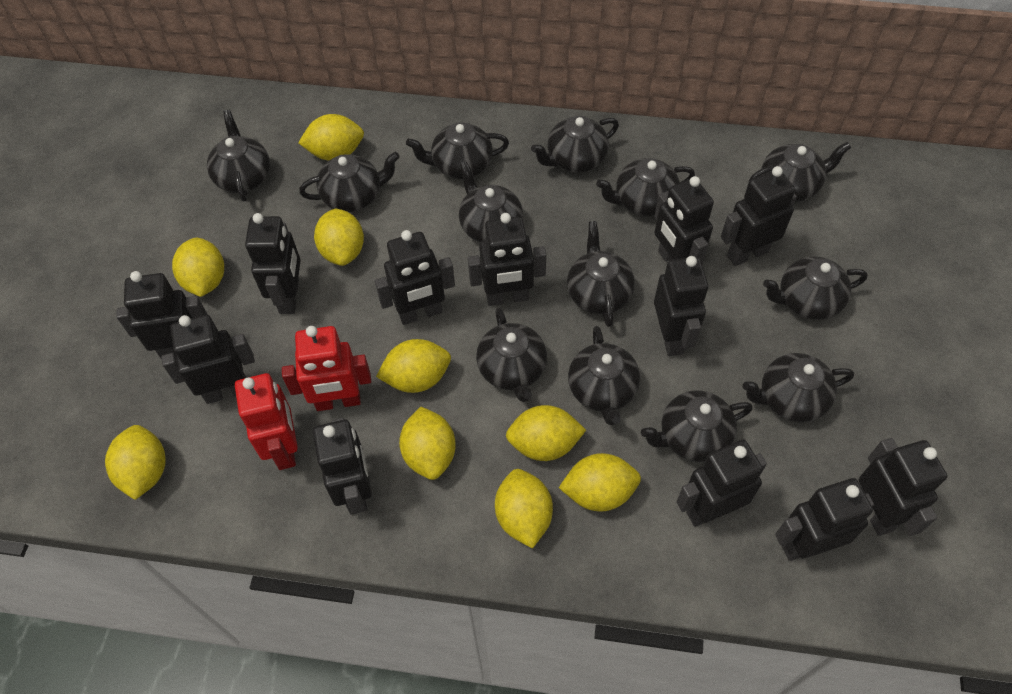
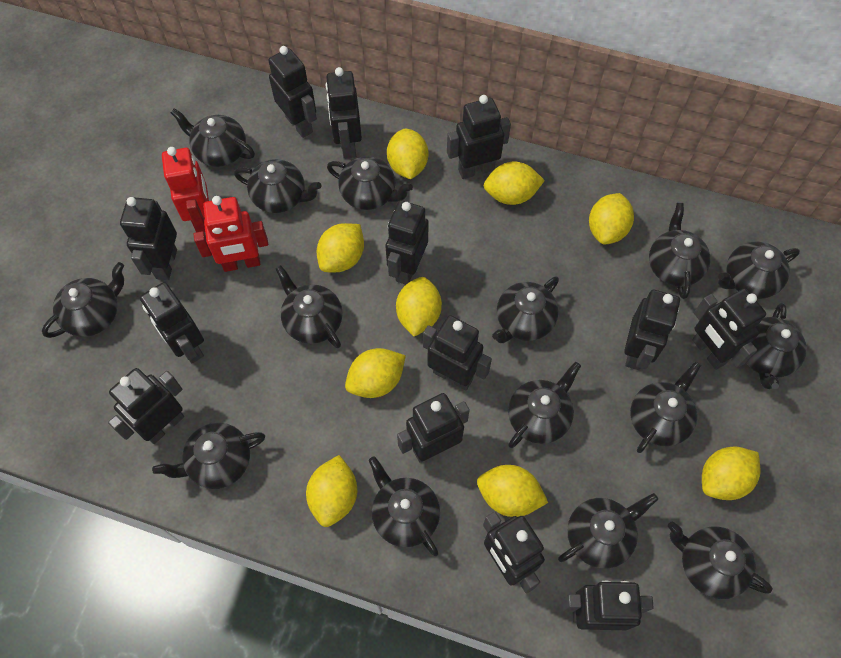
black robot: [116,271,208,360] [161,315,255,404] [245,213,301,314] [313,418,372,515] [375,230,455,325] [468,213,546,306] [654,176,714,265] [654,256,708,356] [676,439,767,527] [721,166,797,266] [775,478,874,561] [859,438,947,536] = 12 -> [108,368,184,444] [120,197,177,280] [140,282,204,363] [268,46,317,138] [326,67,362,159] [386,200,429,285] [397,393,470,462] [423,315,492,390] [447,95,511,179] [483,512,545,594] [562,580,654,630] [624,290,680,370] [692,288,766,370] = 13
black teapot: [207,110,270,202] [299,152,400,212] [406,122,509,179] [459,161,523,242] [476,307,547,402] [531,116,619,173] [567,221,635,327] [568,326,640,425] [596,158,695,216] [641,390,753,462] [742,353,854,423] [749,142,851,202] [763,256,868,320] = 13 -> [42,262,124,338] [152,423,265,489] [171,108,255,167] [234,159,322,213] [275,265,343,348] [327,156,413,210] [369,456,440,556] [492,276,559,343] [508,362,581,448] [558,493,658,569] [630,362,701,453] [649,203,710,299] [668,522,773,599] [718,242,800,299] [746,303,807,389] = 15

